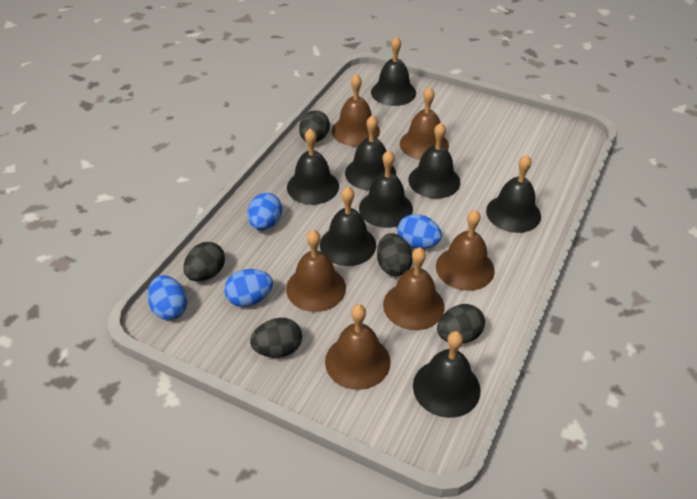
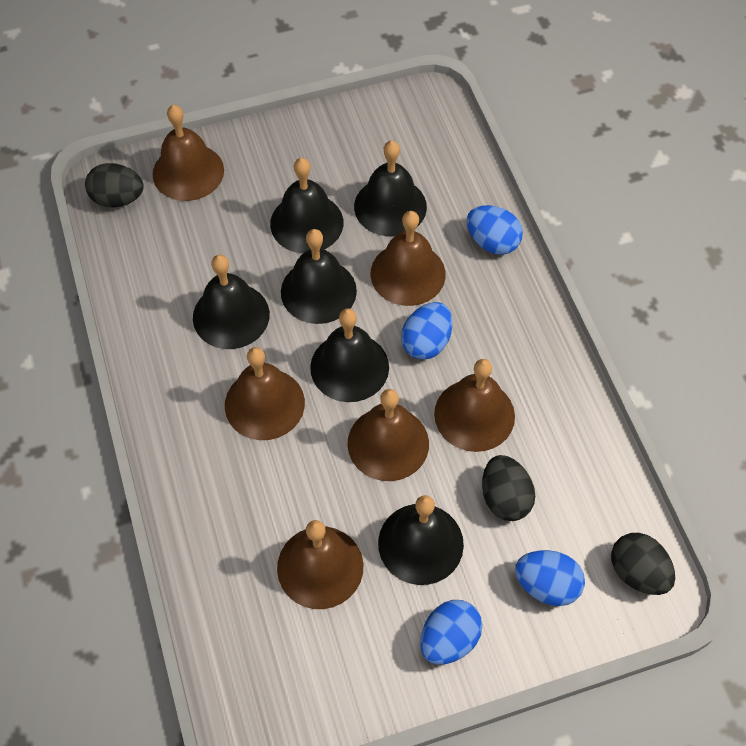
black bell: [287,128,339,205] [320,186,376,266] [345,115,396,191] [359,150,413,228] [371,36,416,106] [408,123,460,199] [413,331,481,418] [486,155,541,233] = 8 -> [193,255,270,349] [270,158,343,254] [281,229,357,324] [310,308,389,402] [354,141,427,236] [378,495,464,585] = 6
black egg: [183,242,225,281] [250,318,302,358] [299,111,330,142] [377,233,413,276] [437,304,485,344] = 5 -> [85,163,144,207] [482,455,535,521] [611,533,675,595] = 3

